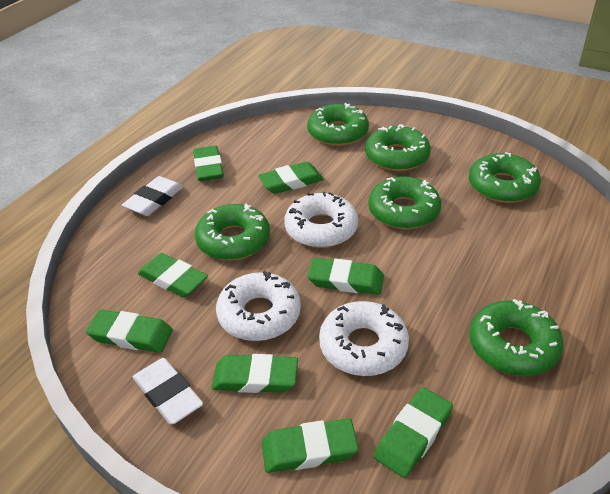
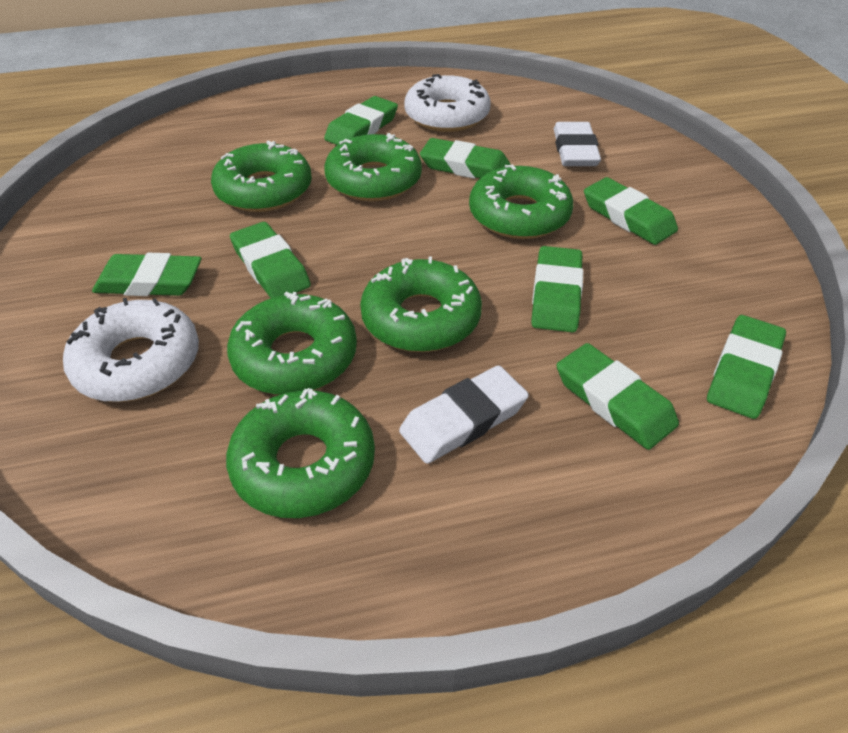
white donut: [216,271,301,341] [284,192,358,248] [319,301,409,376] = 3 -> [63,298,199,402] [404,74,490,132] = 2

